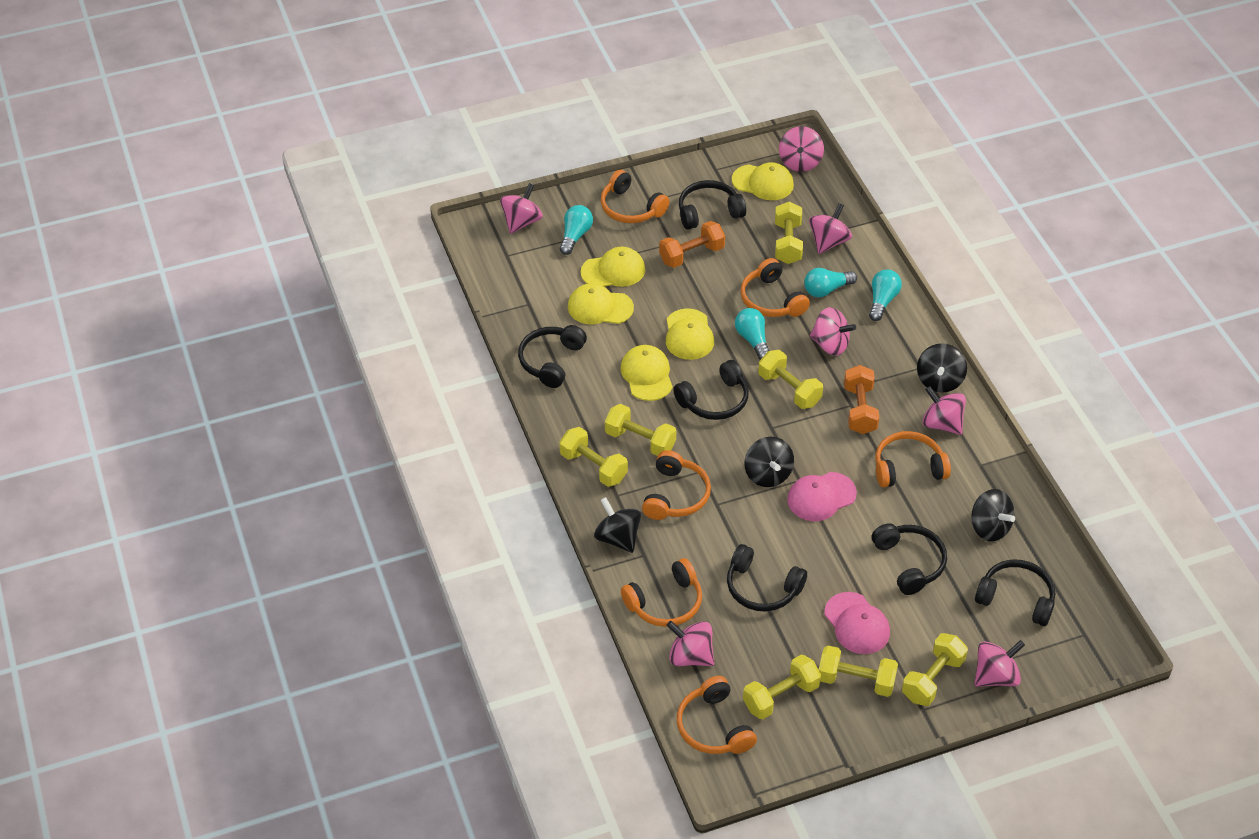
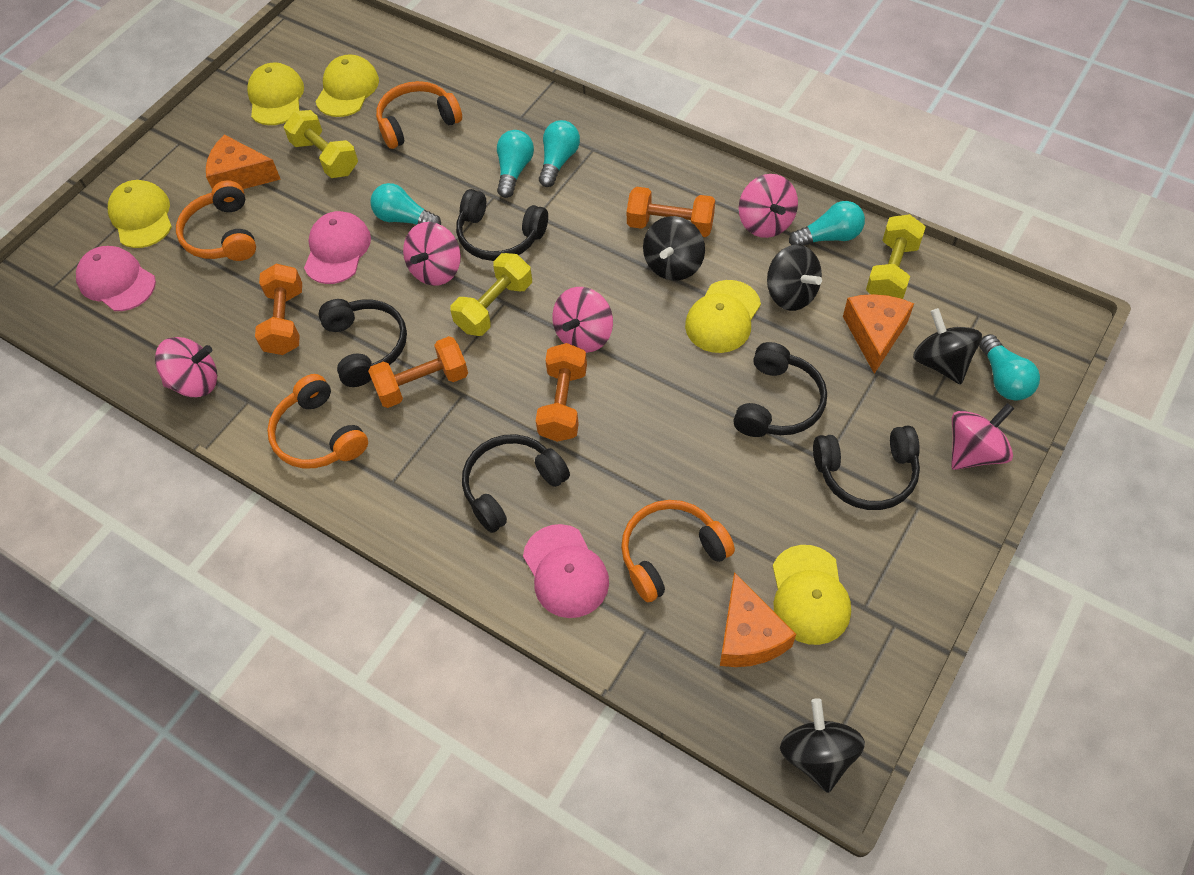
black headphones: [518,325,587,388] [673,360,749,420] [679,180,746,230] [727,544,807,612] [872,523,947,595] [975,560,1055,626] = 6 -> [318,299,407,387] [456,189,548,261] [462,434,570,533] [733,342,827,437] [813,425,920,510] = 5
orange cheese: none = 0 -> [206,135,281,189] [720,572,796,667] [843,294,914,374] = 3
orange dumbbell: [659,221,725,268] [844,365,879,434] = 2 -> [255,264,302,355] [368,336,468,408] [536,343,587,442] [627,187,715,237] = 4
orange headphones: [601,170,670,223] [621,558,702,627] [642,450,711,520] [677,676,757,754] [740,258,810,317] [875,431,951,487] = 6 -> [176,180,256,261] [267,374,368,468] [376,81,462,149] [621,500,735,602] = 4
pink cap: [787,472,857,521] [824,592,890,654] = 2 -> [76,246,156,311] [304,211,371,284] [523,524,609,618] = 3
pink spinning top: [500,183,543,234] [667,621,714,666] [779,126,824,172] [809,203,852,254] [810,307,856,356] [923,386,966,435] [974,640,1025,687] = 7 -> [155,337,217,397] [403,222,461,286] [552,287,613,353] [739,174,798,238] [951,403,1014,470] = 5
turquoise light bulb: [560,205,593,255] [735,308,769,360] [804,268,857,297] [869,269,902,321] = 4 -> [370,183,441,225] [497,130,534,198] [539,120,580,187] [789,201,865,246] [979,334,1040,401] = 5
yellow dumbbell: [559,427,628,487] [605,404,676,456] [743,655,821,719] [758,350,823,409] [775,202,803,264] [819,645,898,697] [902,633,968,706] = 7 -> [284,110,358,178] [450,253,532,336] [866,214,926,299] = 3

